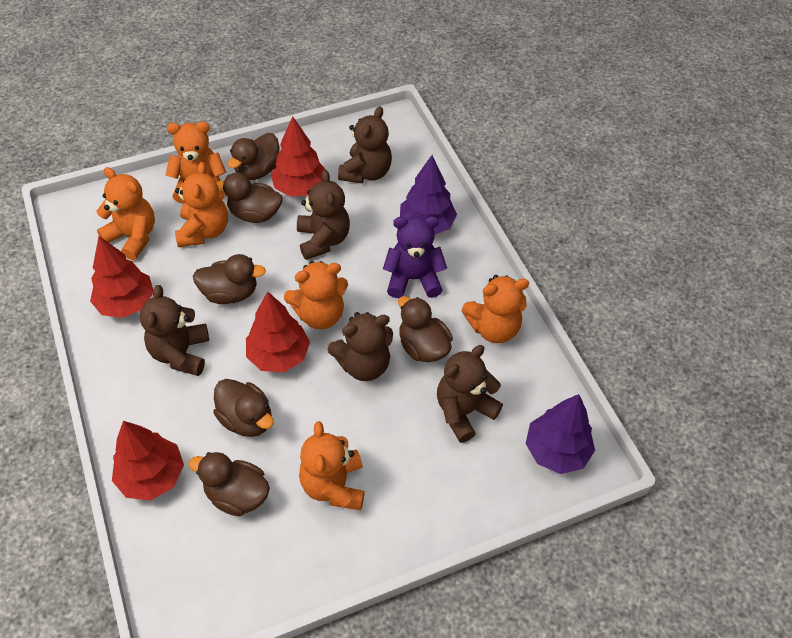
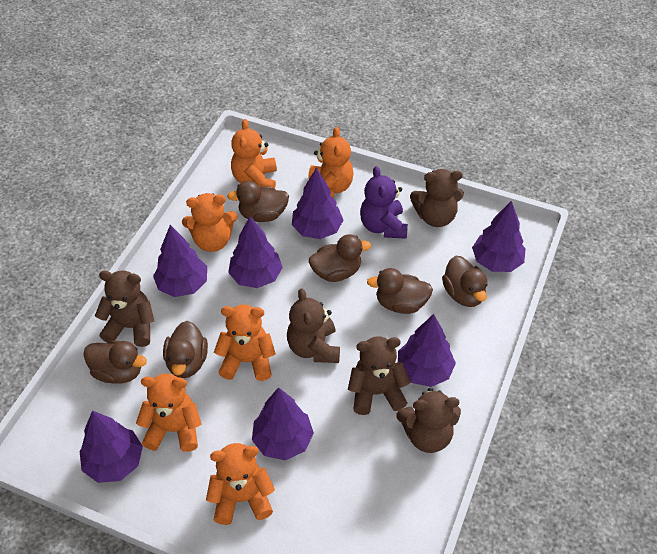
purple tree: [400,155,457,235] [526,394,595,474] = 2 -> [80,411,143,483] [153,225,207,297] [228,216,283,288] [252,387,314,460] [292,168,343,239] [398,314,456,387] [472,201,526,272] = 7
red tree: [90,236,153,318] [112,421,184,500] [246,291,310,372] [271,116,326,197] = 4 -> none = 0

